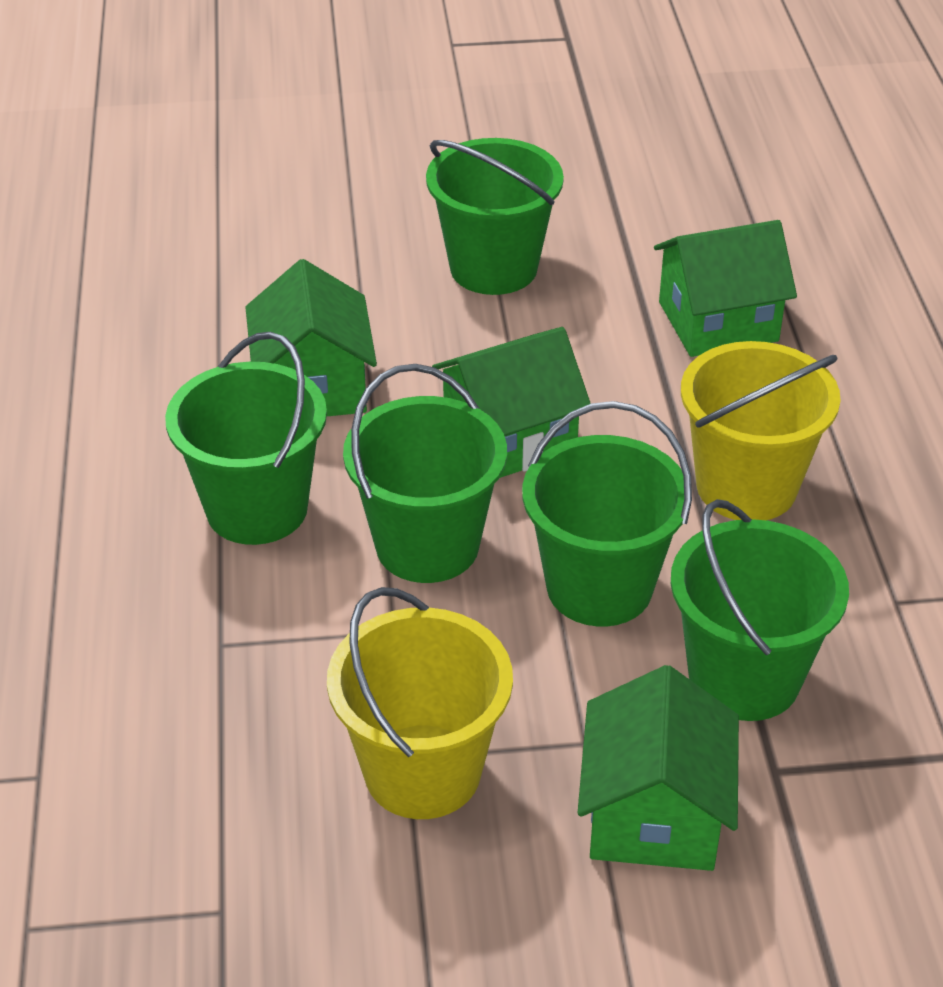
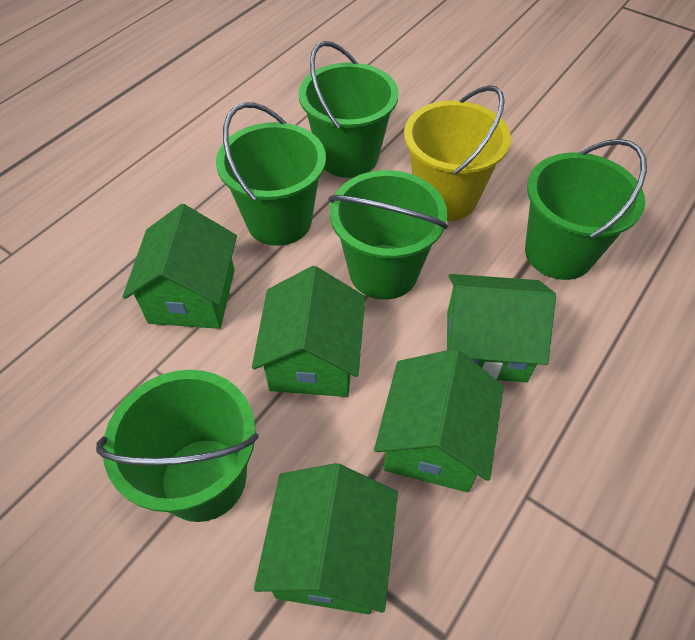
green house: [245,259,377,416] [432,327,591,478] [578,665,739,871] [654,220,797,357] = 4 -> [123,204,237,329] [252,266,365,397] [254,463,398,614] [374,349,504,492] [447,274,556,382] = 5
yellow bucket: [327,587,513,819] [681,341,841,520] = 2 -> [404,85,511,221] = 1

